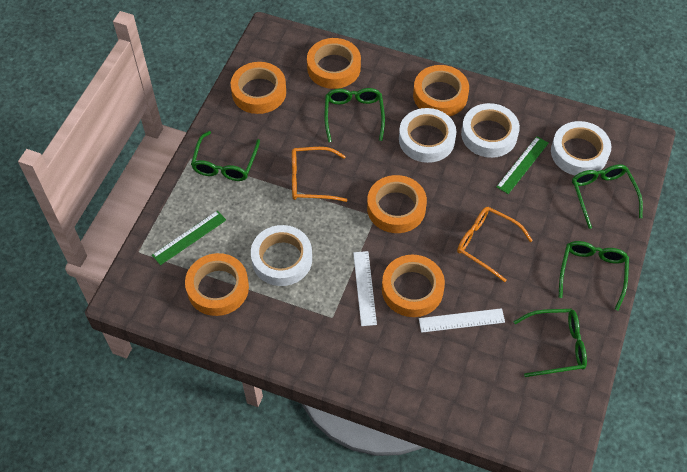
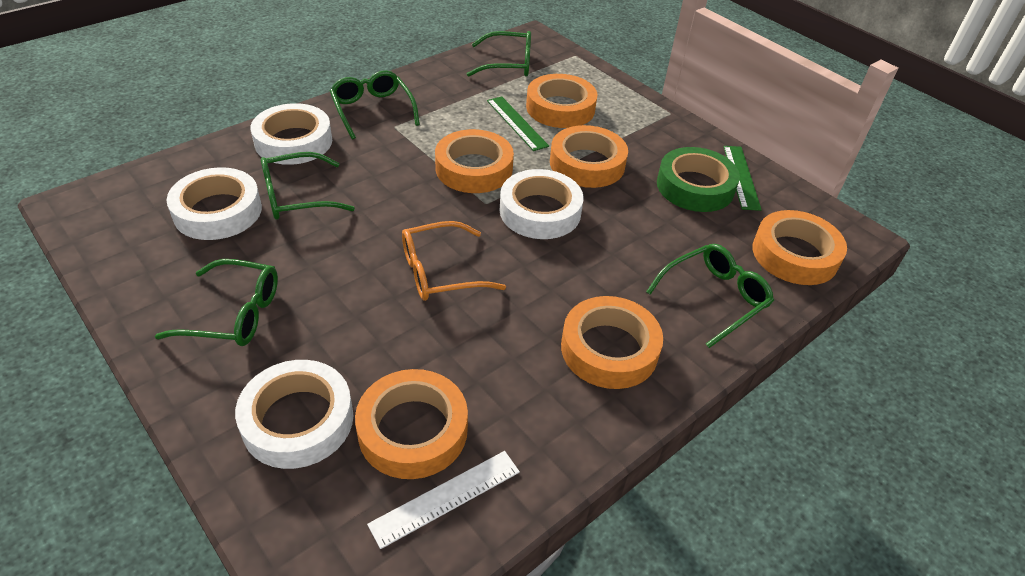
green tape: none = 0 -> [657,147,740,212] = 1
orange glasses: [292,147,347,202] [457,207,533,282] = 2 -> [402,221,506,301] = 1
white ruler: [353,251,377,326] [419,308,505,333] = 2 -> [367,451,520,549] = 1

